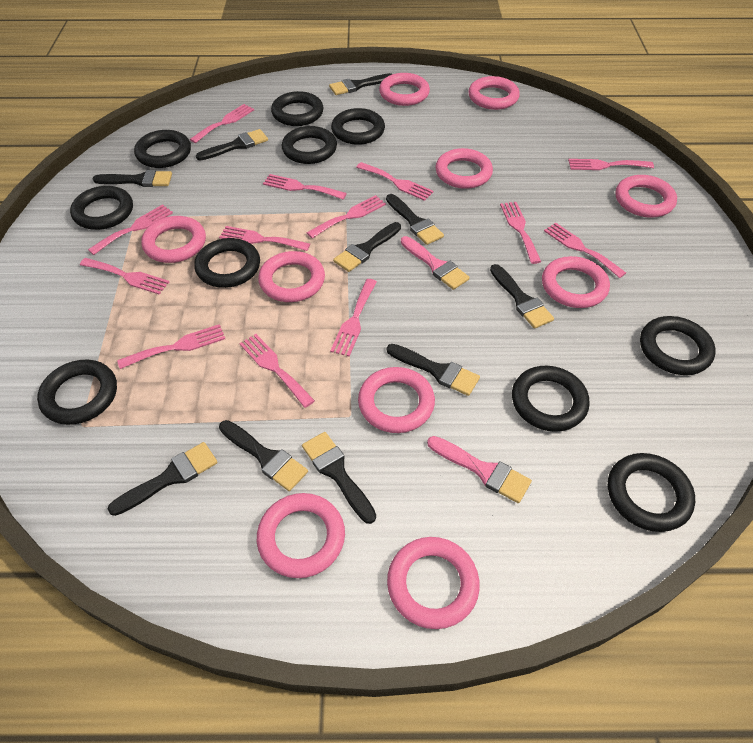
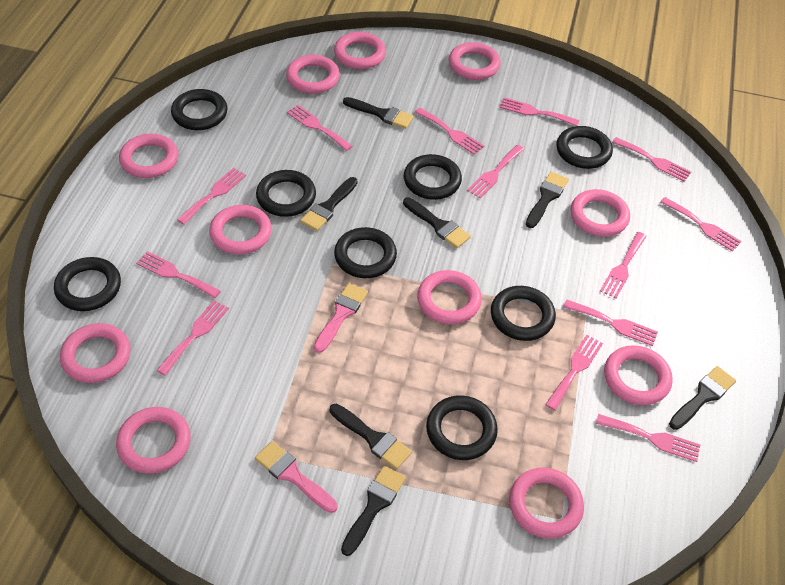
black brush: [93,170,172,187] [108,442,217,516] [196,129,268,161] [219,420,308,491] [302,432,376,524] [329,73,392,95] [333,222,401,272] [386,194,444,245] [387,344,480,396] [490,264,554,329] = 10 -> [300,177,358,231] [330,404,412,470] [341,466,406,556] [343,97,414,129] [403,197,471,248] [526,172,569,228] [669,366,736,430] = 7
black ring: [37,360,117,425] [70,186,133,230] [134,130,191,168] [194,238,260,288] [271,91,323,126] [282,126,337,164] [331,108,385,145] [512,365,590,432] [608,453,695,532] [640,316,716,375] = 10 -> [54,257,121,311] [171,89,227,130] [256,170,316,217] [334,227,397,278] [404,154,462,200] [426,395,498,460] [491,286,556,341] [556,126,613,169] = 8
pink ring: [141,216,206,263] [257,493,345,578] [258,251,325,302] [358,367,435,433] [379,73,430,106] [387,537,480,629] [435,148,493,189] [468,76,520,110] [542,256,610,308] [615,175,677,218] = 10 -> [60,323,130,383] [116,407,191,474] [119,133,178,178] [209,205,272,254] [286,55,340,94] [334,32,386,69] [417,270,482,324] [449,42,501,80] [509,467,584,539] [570,189,630,237] [604,345,673,405] = 11

